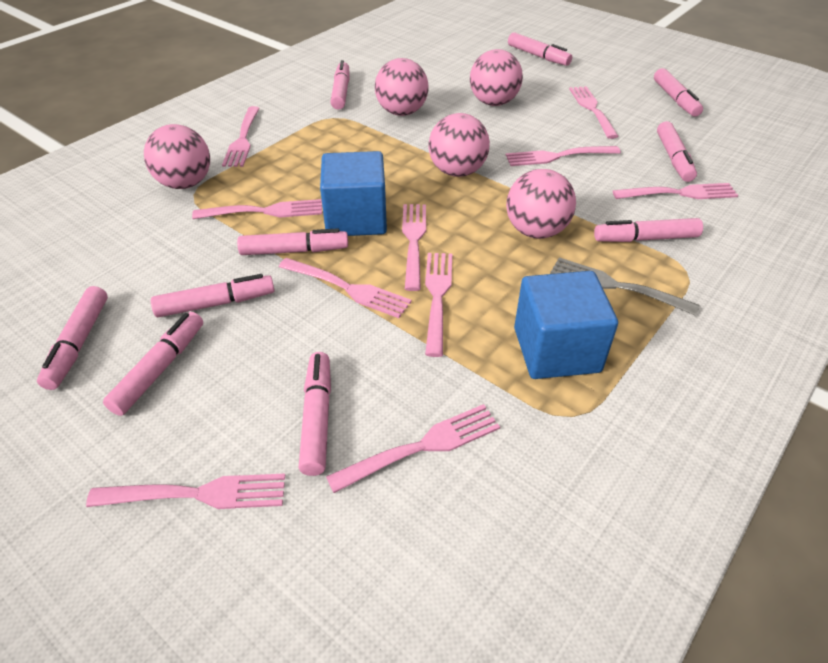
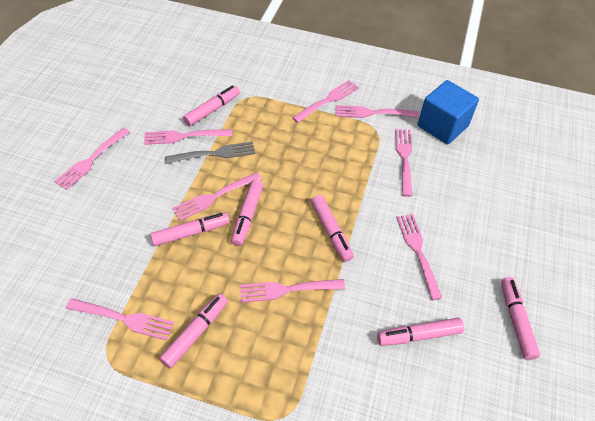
blue cube: [320,151,387,236] [514,271,618,379] = 2 -> [418,80,479,144] = 1
pink ball: [144,124,210,189] [375,58,428,116] [429,113,490,177] [470,49,523,106] [506,169,576,239] = 5 -> none = 0
pink fork: [86,473,285,509] [192,199,322,219] [222,106,260,167] [279,258,412,318] [326,404,500,493] [402,204,426,291] [425,253,452,357] [506,146,621,166] [569,86,619,139] [613,183,738,199] = 10 -> [54,128,130,190] [66,298,174,341] [144,129,232,145] [172,172,262,221] [240,279,345,303] [292,80,359,123] [336,105,419,118] [395,129,412,197] [396,214,442,300] = 9
pink marker: [37,286,108,390] [103,312,203,416] [151,274,275,317] [237,228,348,255] [299,352,331,476] [330,60,350,110] [508,32,572,66] [594,218,703,242] [654,68,703,117] [657,121,697,182] = 10 -> [150,212,230,246] [159,293,228,368] [183,85,240,126] [231,179,263,246] [311,195,354,262] [377,318,464,346] [501,277,540,360] = 7

